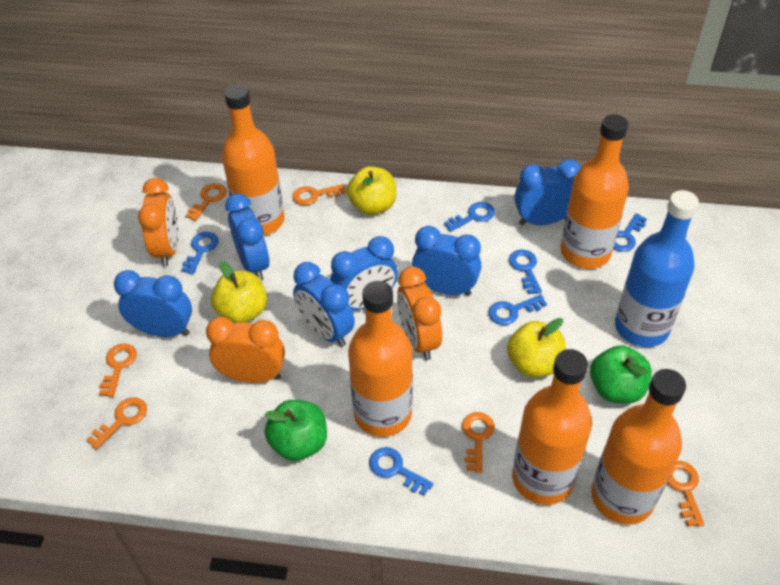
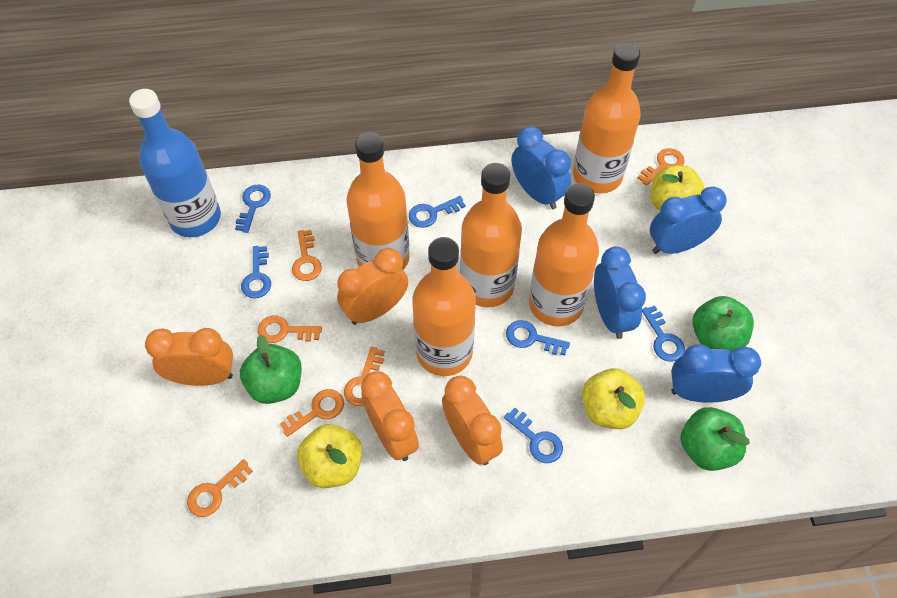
blue clock: [114,270,192,337] [225,193,270,281] [293,262,355,347] [330,236,398,310] [412,226,481,296] [515,159,581,225] = 6 -> [512,126,571,209] [594,246,646,339] [650,187,727,254] [671,344,761,403] = 4
green apple: [264,400,327,461] [590,345,652,404] = 2 -> [240,335,302,404] [680,407,750,471] [692,296,754,351] = 3
orange clock: [138,178,179,266] [206,317,285,383] [397,267,442,360] = 3 -> [145,328,233,386] [337,248,408,325] [361,371,419,461] [442,376,503,465] = 4

